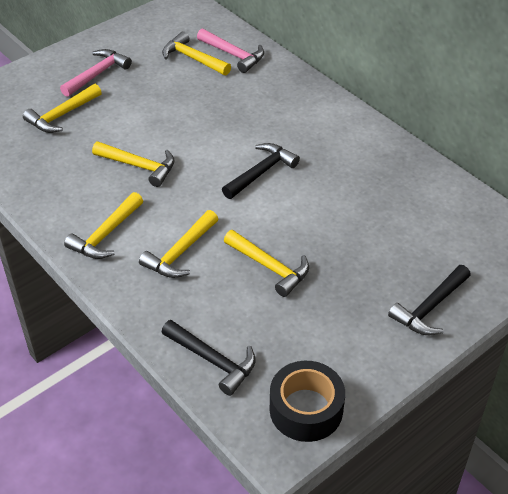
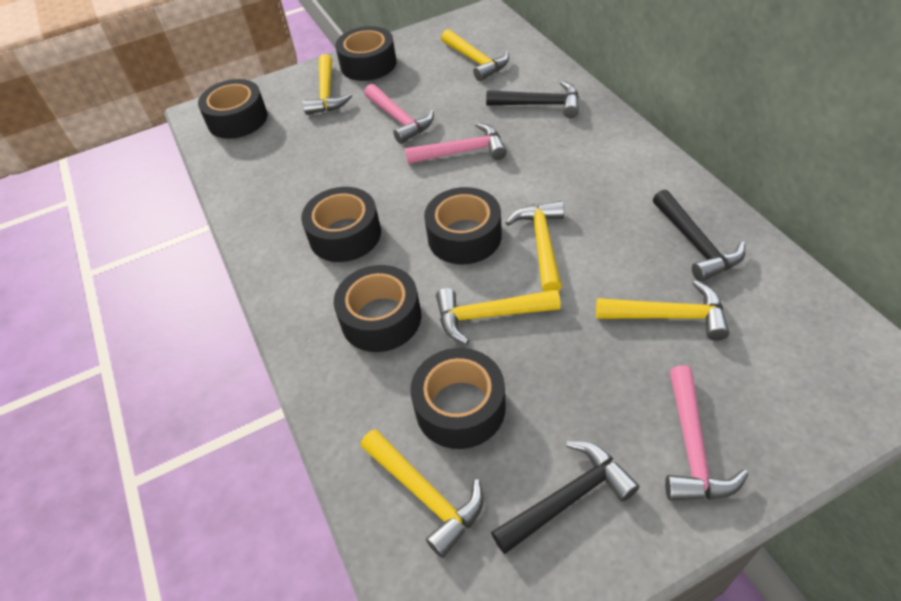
black tape: [270,361,345,442] = 1 -> [198,79,267,139] [301,187,381,262] [334,265,421,352] [335,26,397,81] [410,348,506,449] [424,187,502,264] = 6
pink hammer: [60,49,132,97] [197,29,264,73] = 2 -> [364,84,434,144] [405,123,507,164] [665,366,749,501] = 3

